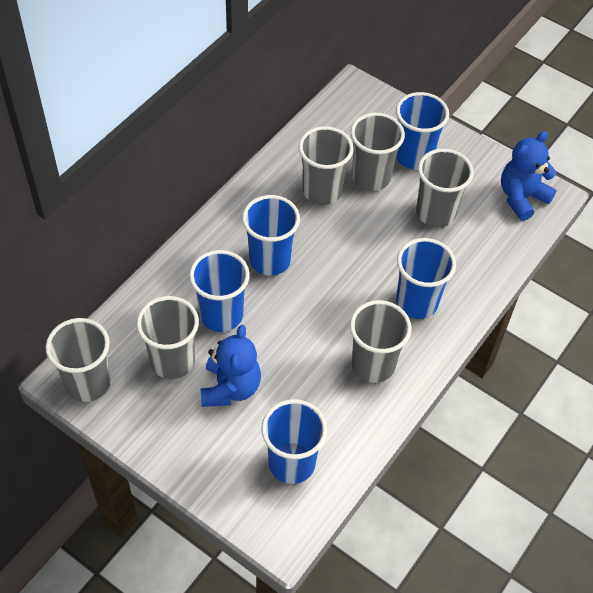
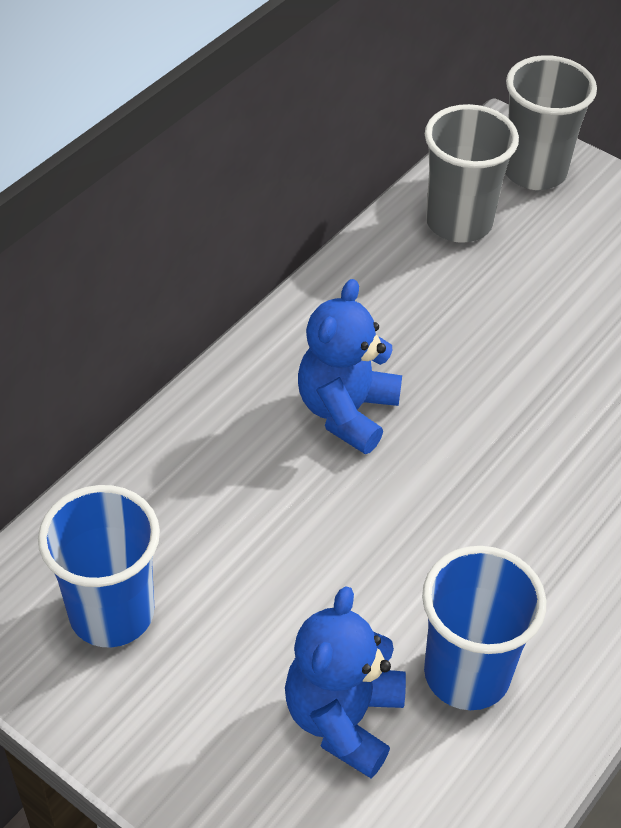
blue cup: [189,250,250,332] [242,195,300,275] [261,399,327,484] [396,92,449,169] [396,238,456,319] = 5 -> [38,485,160,647] [422,546,546,710] = 2
grey cup: [46,318,111,402] [136,296,199,379] [299,126,354,205] [350,113,405,191] [350,300,412,383] [416,149,474,227] = 6 -> [425,104,519,243] [505,55,597,190] = 2

